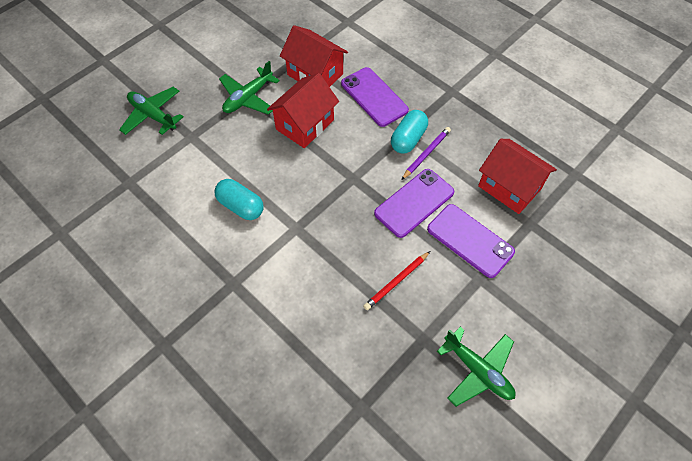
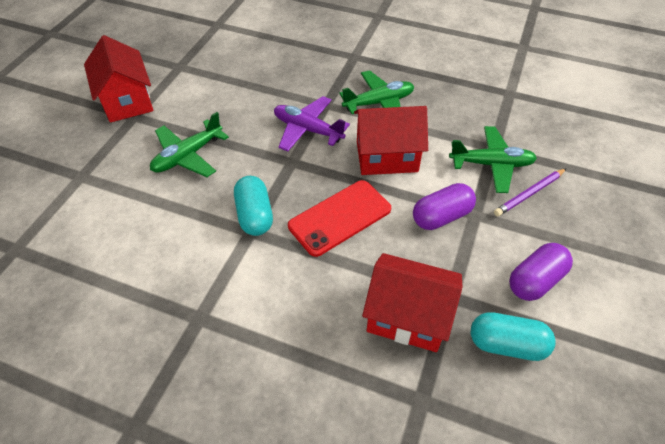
purple capsule: none = 0 -> [413,183,476,230] [509,243,573,301] = 2
purple phone: [341,67,409,127] [374,169,454,238] [427,204,515,278] = 3 -> none = 0
purple plane: none = 0 -> [274,96,350,152] = 1
red pencil: [363,251,430,310] = 1 -> none = 0
red phone: none = 0 -> [288,180,391,257] = 1

